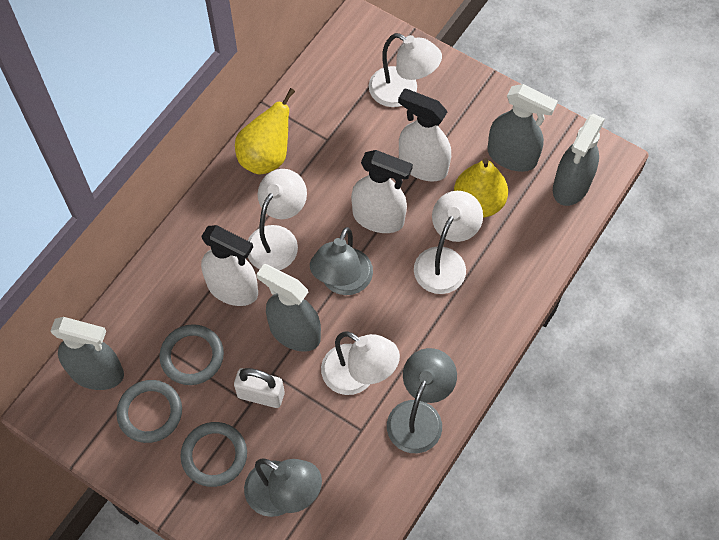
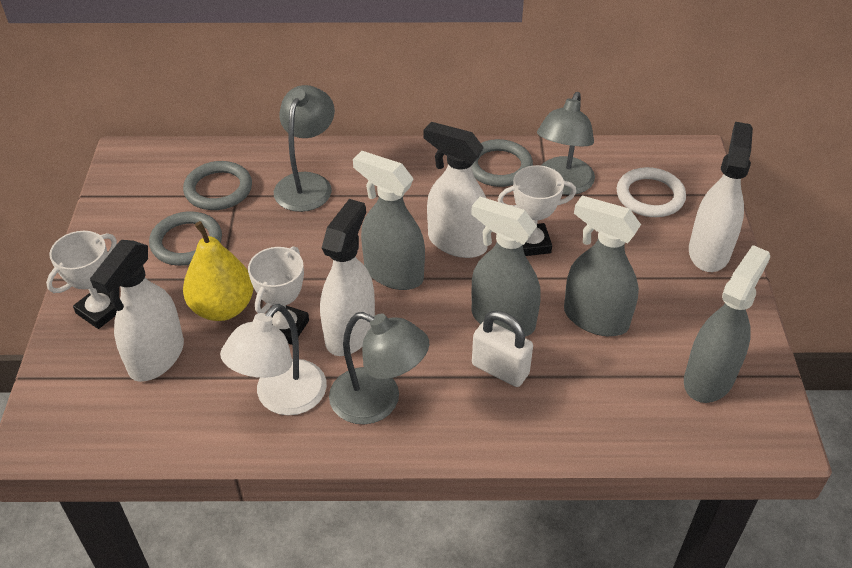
white lamp: [248,169,307,270] [321,331,400,395] [369,33,442,107] [414,191,483,294] = 4 -> [220,304,327,415] = 1
white ring: none = 0 -> [617,167,686,217] = 1
white spray bottle: [201,225,258,306] [351,150,413,233] [398,89,451,182] = 3 -> [90,240,184,382] [320,199,375,356] [424,122,488,258] [689,122,753,272] = 4
white trophy: none = 0 -> [46,231,117,329] [248,246,309,345] [498,165,576,256] = 3
yellow pear: [235,88,295,175] [454,158,508,218] = 2 -> [183,221,253,321] = 1

